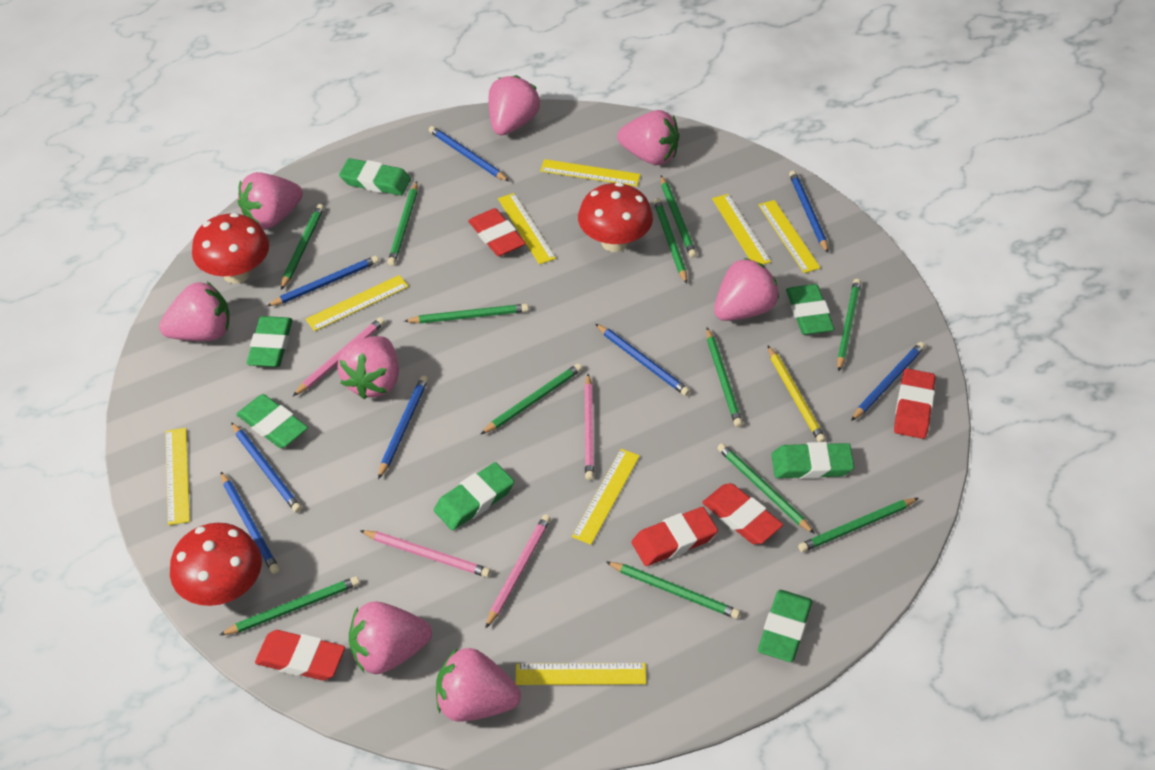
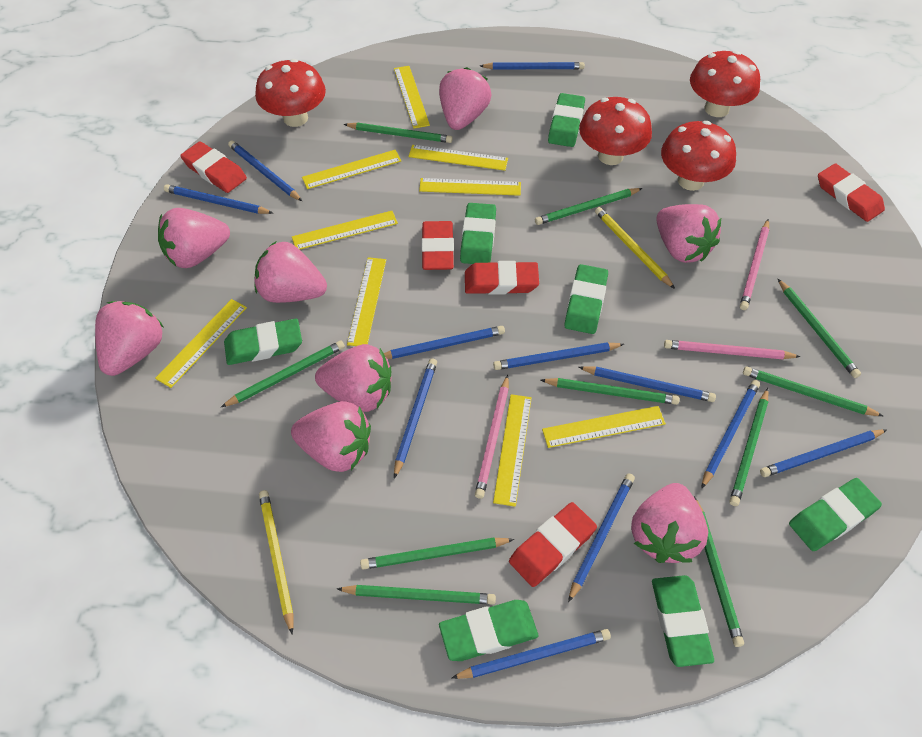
blue pencil: [221,472,279,574] [231,422,302,513] [267,256,379,306] [378,376,428,479] [429,126,509,182] [596,324,690,396] [789,171,828,253] [851,342,925,421] = 8 -> [164,184,273,214] [228,140,302,201] [384,326,505,359] [394,358,437,479] [452,629,611,679] [480,62,585,70] [493,342,624,370] [568,474,635,603] [579,366,716,402] [701,380,760,489] [760,430,887,477] = 11
green pencil: [220,576,360,635] [281,204,324,290] [388,182,418,266] [404,304,529,324] [480,363,582,435] [606,562,740,619] [654,198,687,284] [661,176,697,258] [706,328,743,427] [717,443,815,534] [798,498,918,552] [837,279,861,372] = 12 -> [221,341,345,407] [337,585,496,605] [344,123,453,143] [360,537,514,570] [535,188,643,225] [541,378,679,405] [694,496,744,647] [729,388,768,506] [743,367,883,416] [778,279,861,378] = 10
pink pencil: [293,317,385,396] [360,530,491,577] [485,514,551,629] [584,374,594,480] = 4 -> [475,375,509,499] [664,340,801,359] [740,219,769,310] = 3
red mushroom: [170,523,262,606] [192,213,269,284] [578,182,653,252] = 3 -> [255,59,326,127] [579,97,652,165] [661,121,736,191] [690,51,760,117] = 4
yellow pencil: [768,346,826,442] = 1 -> [259,490,293,635] [595,207,675,289] = 2
yellow ruler: [165,428,190,525] [305,275,409,331] [498,193,556,264] [516,663,646,685] [540,159,641,186] [572,449,640,545] [712,194,771,265] [758,200,821,273] = 8 -> [155,299,247,388] [292,211,398,250] [302,150,402,189] [347,257,386,346] [394,66,430,128] [408,145,508,171] [419,178,521,196] [493,394,532,507] [542,406,666,448] = 9

